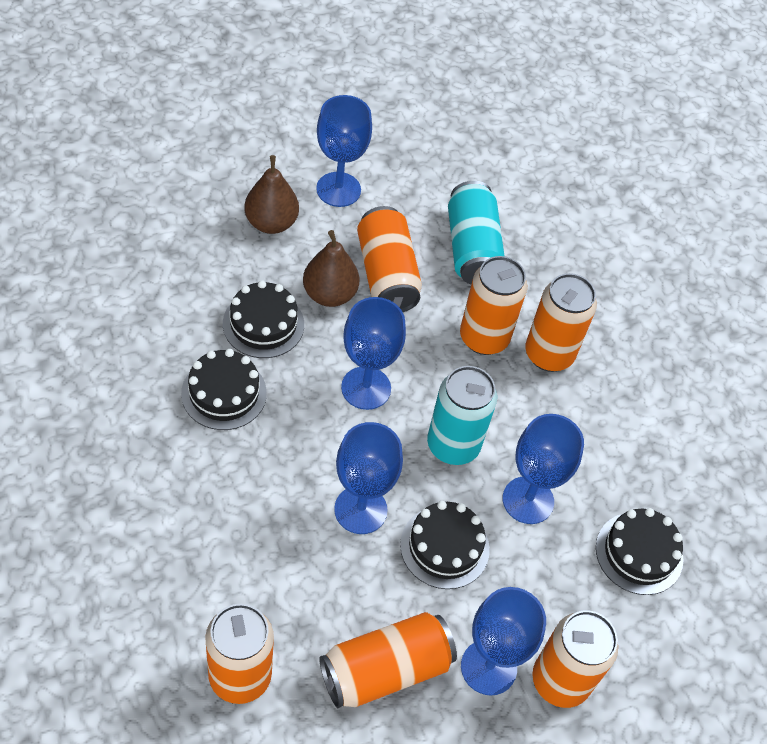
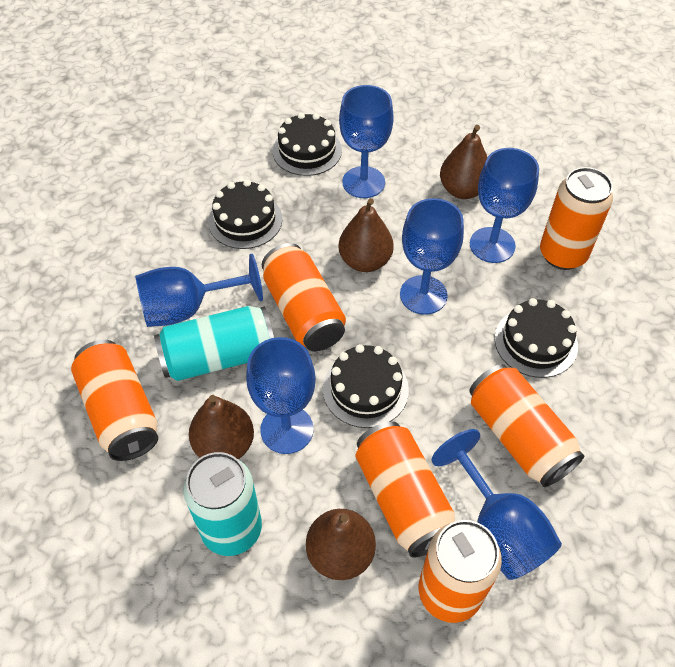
blue goblet: [316,95,372,207] [334,422,403,534] [341,297,406,410] [461,587,546,696] [503,414,584,524] = 5 -> [135,254,263,327] [246,337,316,454] [339,85,394,198] [400,198,464,315] [432,429,562,580] [470,148,539,263] = 6
brown pear: [244,155,299,234] [303,230,359,307] = 2 -> [189,395,254,459] [306,509,376,580] [339,198,394,272] [440,125,487,199] = 4

